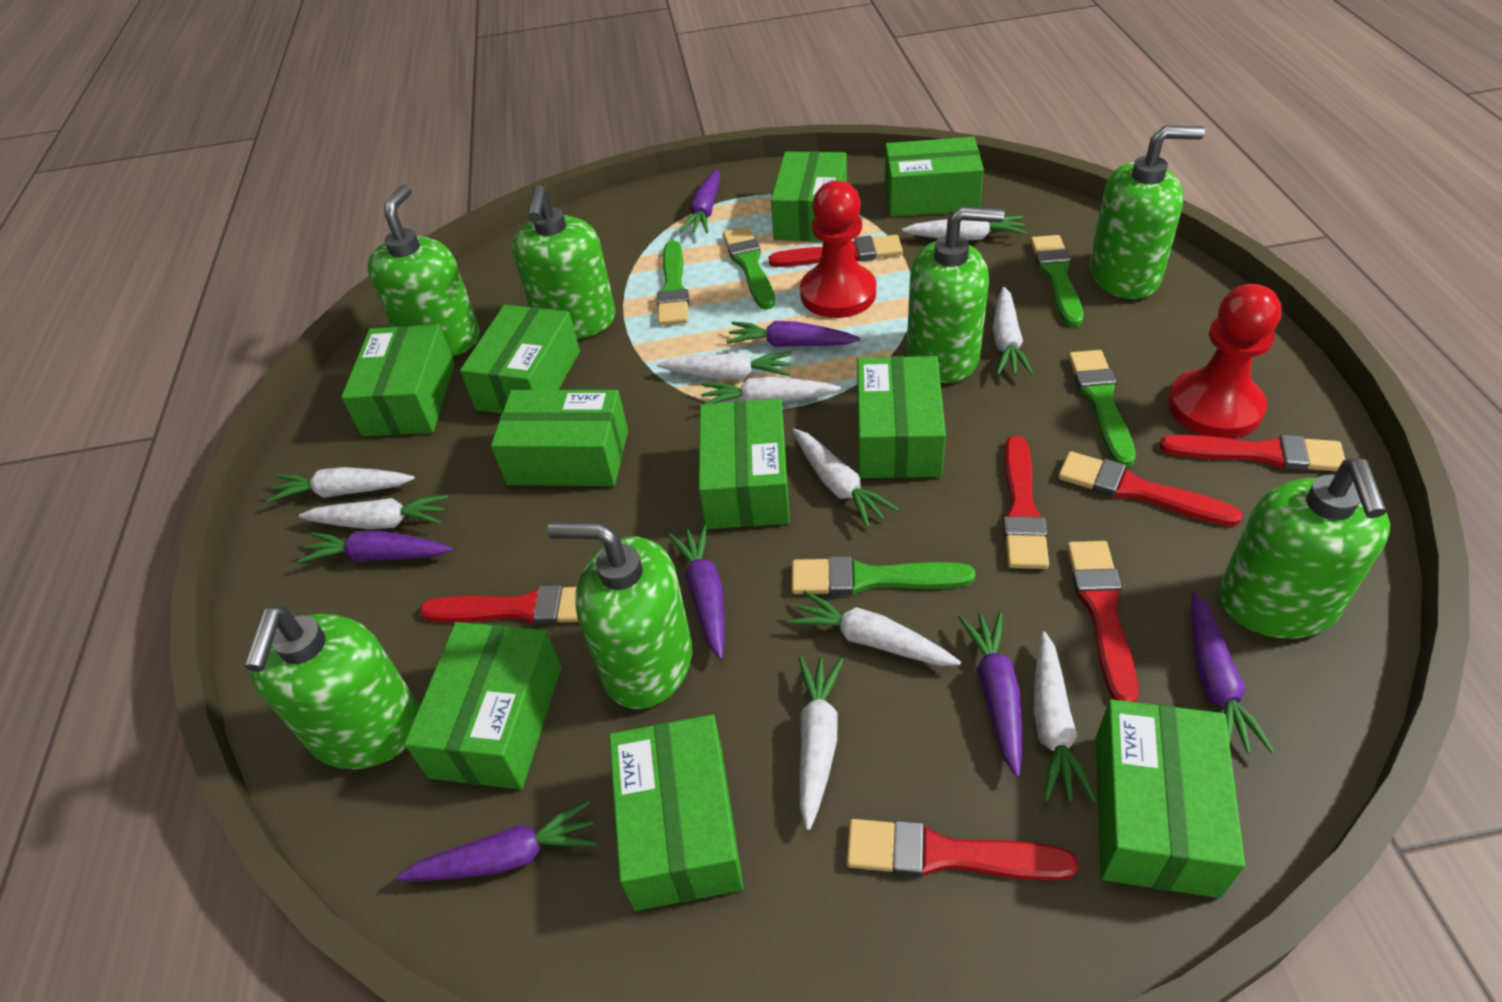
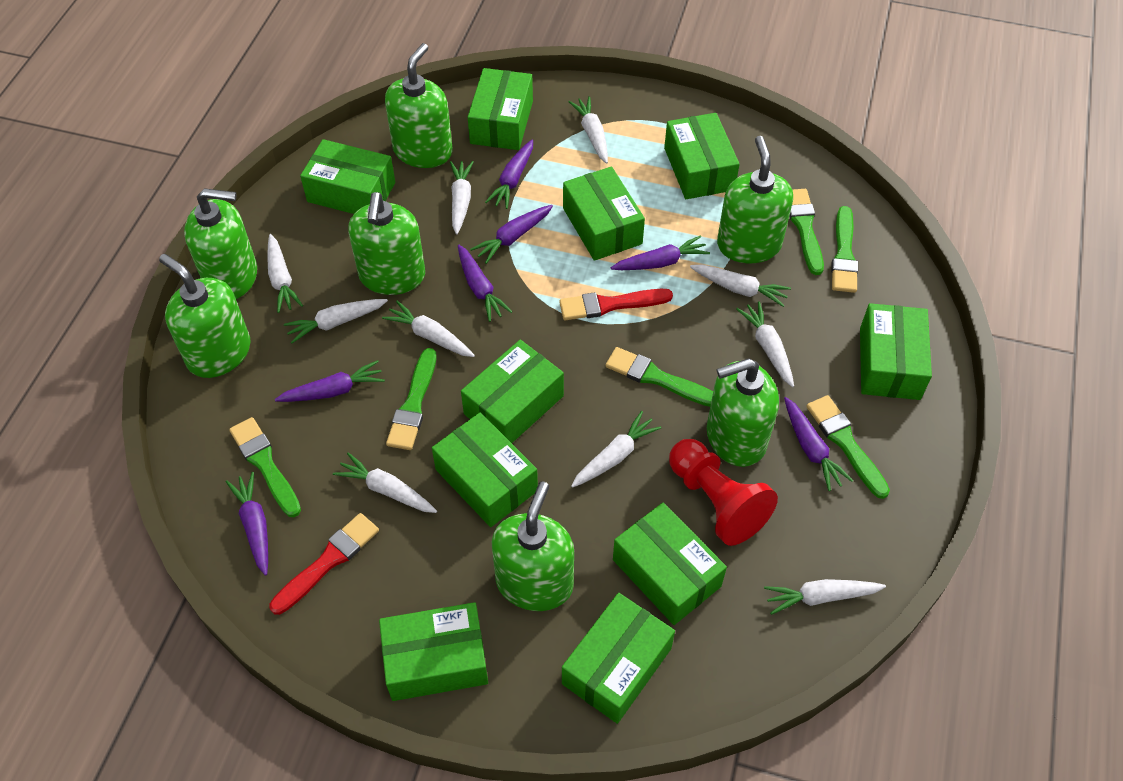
green brush: [657,240,689,326] [723,227,775,310] [791,556,976,596] [1030,235,1083,327] [1068,350,1136,467] = 5 -> [229,417,301,517] [386,348,436,450] [605,347,713,407] [789,189,824,275] [806,395,890,499] [831,206,858,293] = 6
red brush: [420,585,579,625] [768,235,903,267] [847,819,1078,881] [1003,436,1049,569] [1058,451,1243,526] [1067,541,1138,702] [1160,434,1345,471] = 7 -> [270,513,379,615] [559,289,673,320] = 2
red pawn: [800,181,876,318] [1168,284,1282,439] = 2 -> [669,439,778,546] = 1

